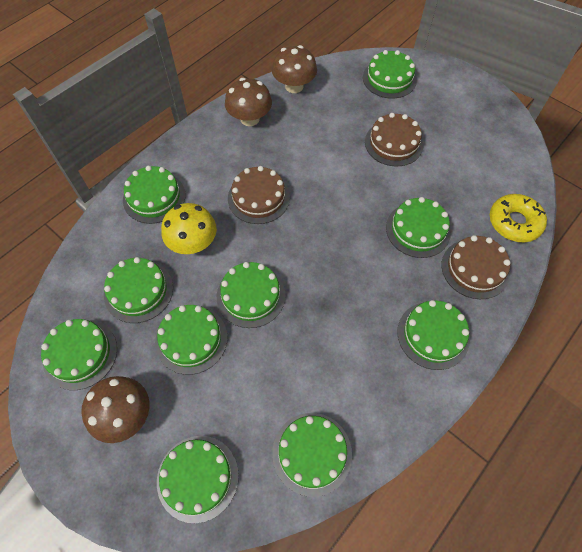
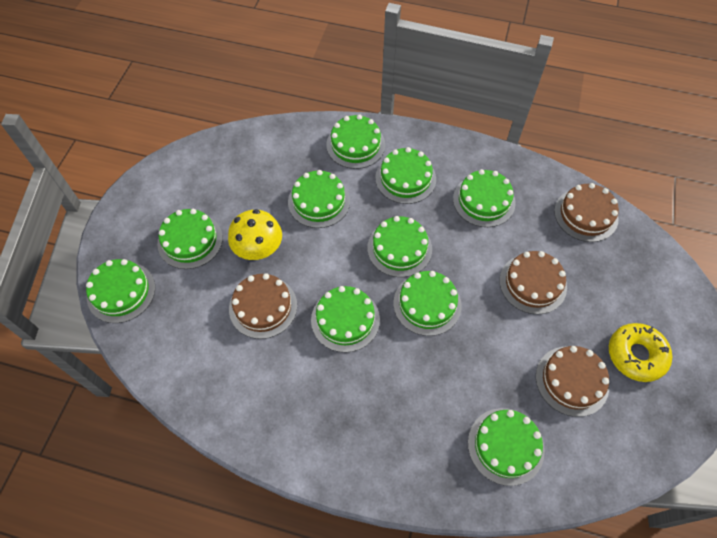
brown cake: [228,166,290,224] [365,113,423,167] [442,235,510,299] = 3 -> [229,273,297,339] [500,251,567,315] [536,346,609,417] [554,183,619,242] = 4
brown mushroom: [81,376,149,443] [225,78,272,126] [272,45,317,93] = 3 -> none = 0

